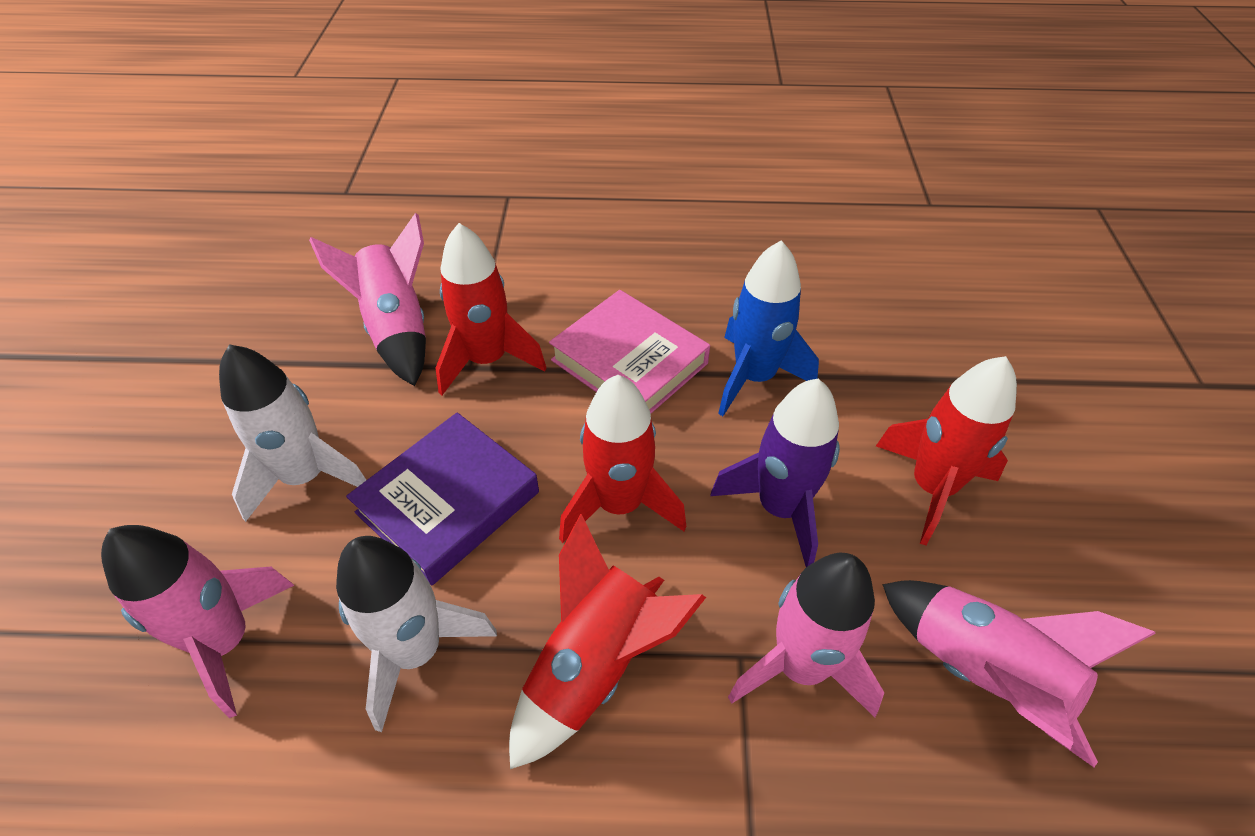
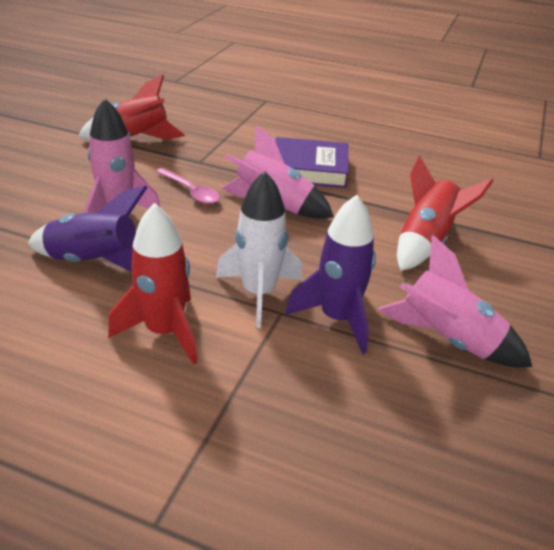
blue rocket: [718,240,819,416] = 1 -> none = 0
pink book: [549,290,710,413] = 1 -> none = 0
pink rocket: [101,525,295,718] [309,213,426,386] [728,553,884,717] [882,580,1156,767] = 4 -> [85,98,161,213] [221,125,334,219] [378,235,533,367] = 3
pink spoon: none = 0 -> [156,168,220,204] = 1
purple rocket: [710,379,840,567] = 1 -> [28,185,148,272] [286,195,376,354] = 2
red rocket: [436,223,546,395] [509,514,706,769] [559,375,686,543] [876,356,1017,545] = 4 -> [78,74,185,141] [108,203,198,365] [397,156,494,271] = 3
white rocket: [219,344,366,522] [336,536,497,732] = 2 -> [216,171,302,328] = 1

